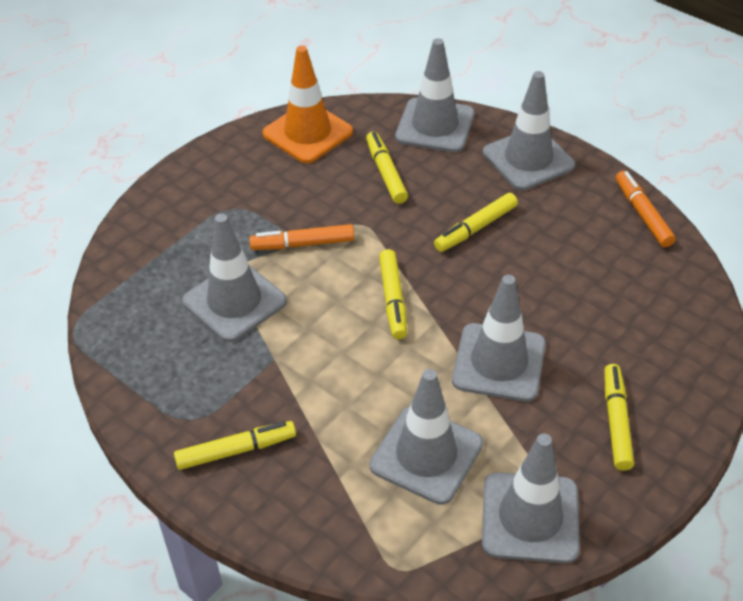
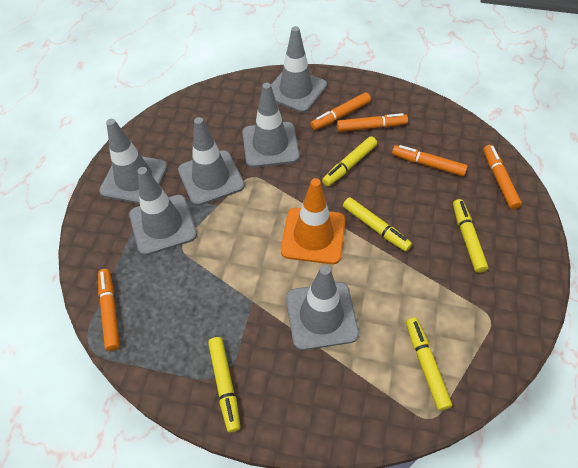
orange marker: [249,224,354,250] [616,171,676,247] = 2 -> [98,269,120,351] [310,93,371,130] [337,113,408,132] [392,145,468,176] [483,145,522,209] = 5

